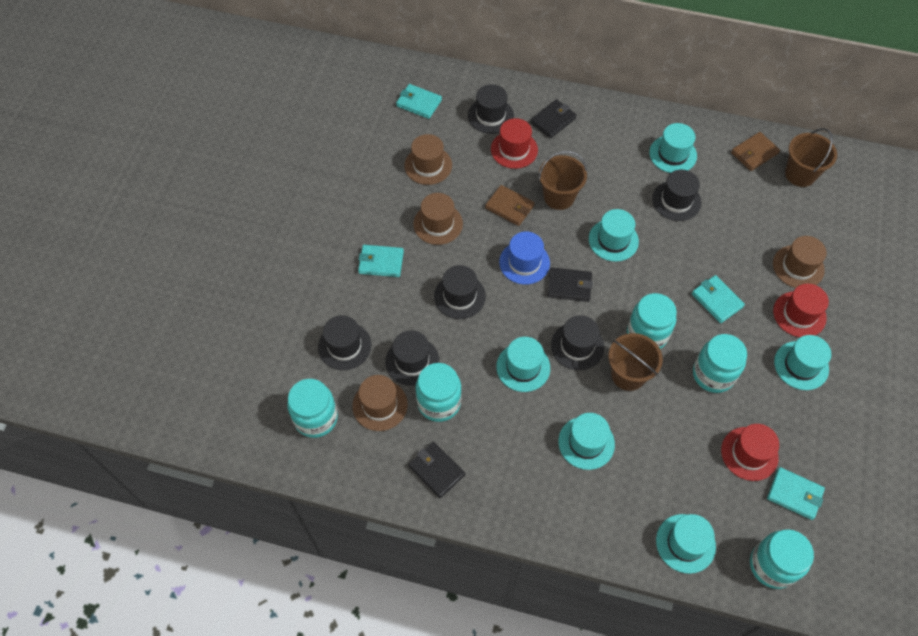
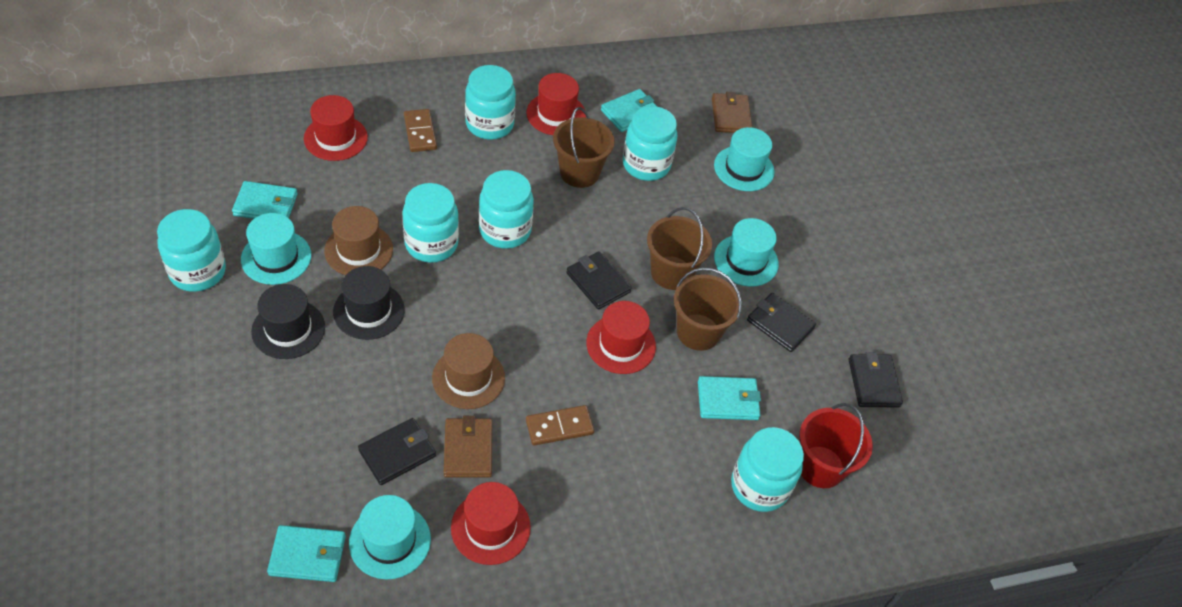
black hat: [318,315,371,370] [385,330,439,386] [434,265,486,319] [468,84,514,134] [551,315,604,370] [652,170,701,221] = 6 -> [251,284,325,359] [333,266,405,340] = 2
black wallet: [408,442,465,498] [530,99,577,138] [547,267,593,302] = 3 -> [358,418,436,485] [566,251,632,309] [747,293,816,352] [849,352,903,407] = 4
blue hat: [499,232,550,285] = 1 -> none = 0
brown domino: none = 0 -> [404,109,437,152] [526,405,594,446] = 2
brown hat: [352,375,408,431] [404,134,452,185] [413,193,463,245] [773,236,827,288] = 4 -> [324,206,393,275] [432,333,505,409] = 2
red bucket: none = 0 -> [799,403,873,488] = 1
red hat: [491,118,538,169] [721,424,779,481] [773,284,829,337] = 3 -> [304,95,368,161] [451,482,531,565] [526,73,586,135] [586,301,656,374] = 4
turquoise hat: [496,337,550,392] [558,413,615,470] [589,209,639,262] [649,123,697,173] [656,514,716,574] [774,335,831,390] = 6 -> [241,213,311,285] [349,495,431,579] [714,127,774,191] [714,218,779,287] = 4
turquoise jar: [287,379,338,438] [416,363,461,422] [627,293,677,349] [693,334,747,393] [750,529,814,589] = 5 -> [157,209,226,292] [402,183,459,263] [465,65,516,140] [479,170,534,249] [623,106,677,181] [731,427,804,512] = 6

